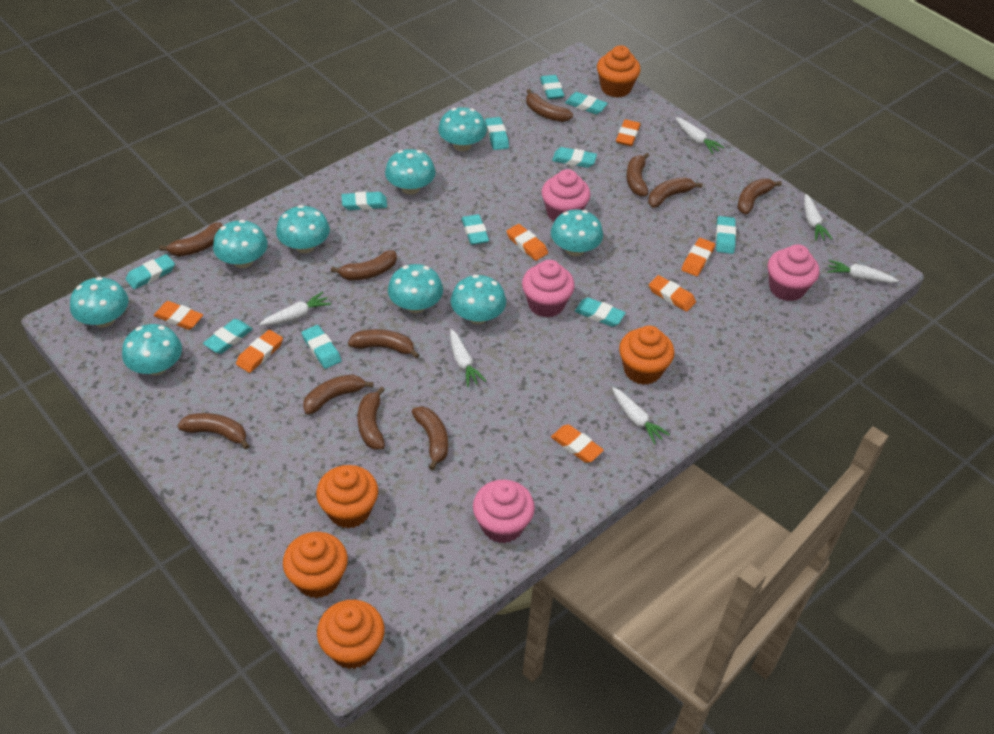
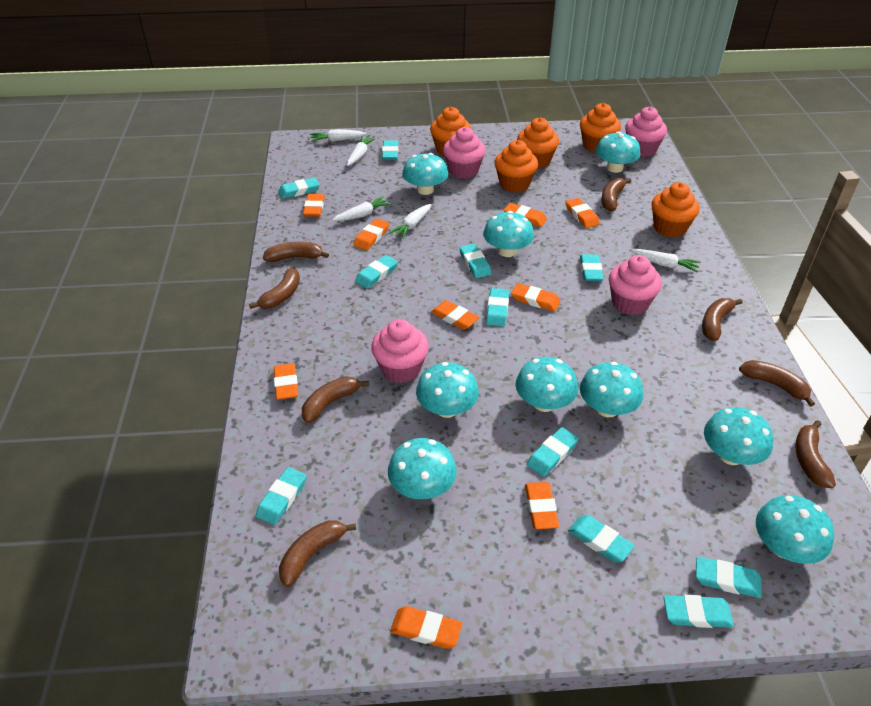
brown banana: [159,222,223,256] [178,413,250,449] [303,375,374,415] [331,250,397,280] [348,329,419,358] [358,387,385,450] [412,406,448,470] [526,89,573,122] [626,153,649,197] [648,177,702,208] [737,179,782,214] = 11 -> [249,268,300,309] [263,242,329,262] [279,520,356,587] [302,376,369,423] [601,178,632,211] [702,298,743,341] [739,360,815,407] [795,420,836,488] = 8
orange eraser: [153,301,203,330] [236,330,283,373] [506,224,548,261] [551,425,604,463] [616,119,641,146] [649,275,696,312] [681,238,715,276] = 7 -> [274,363,298,400] [303,194,325,217] [353,218,389,250] [390,606,463,649] [431,300,480,330] [504,203,547,227] [511,283,560,311] [525,482,559,529] [566,198,600,228] = 9
white carrot: [259,292,331,326] [450,329,486,387] [612,387,670,445] [675,117,725,154] [804,194,833,241] [827,260,899,283] = 6 -> [310,129,366,142] [332,196,392,221] [347,136,376,166] [389,204,431,239] [631,249,701,272] = 5

